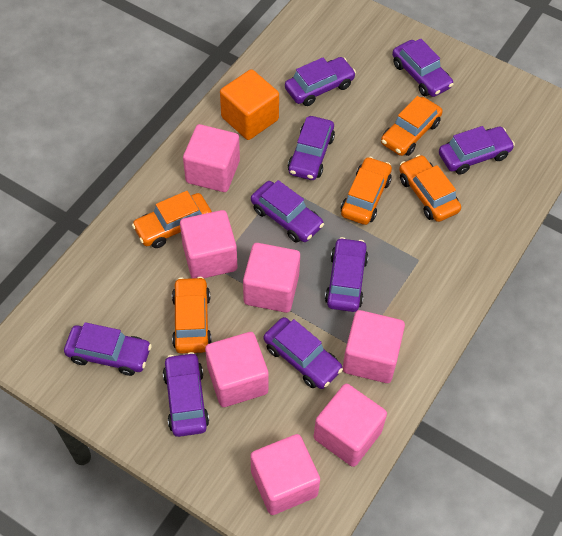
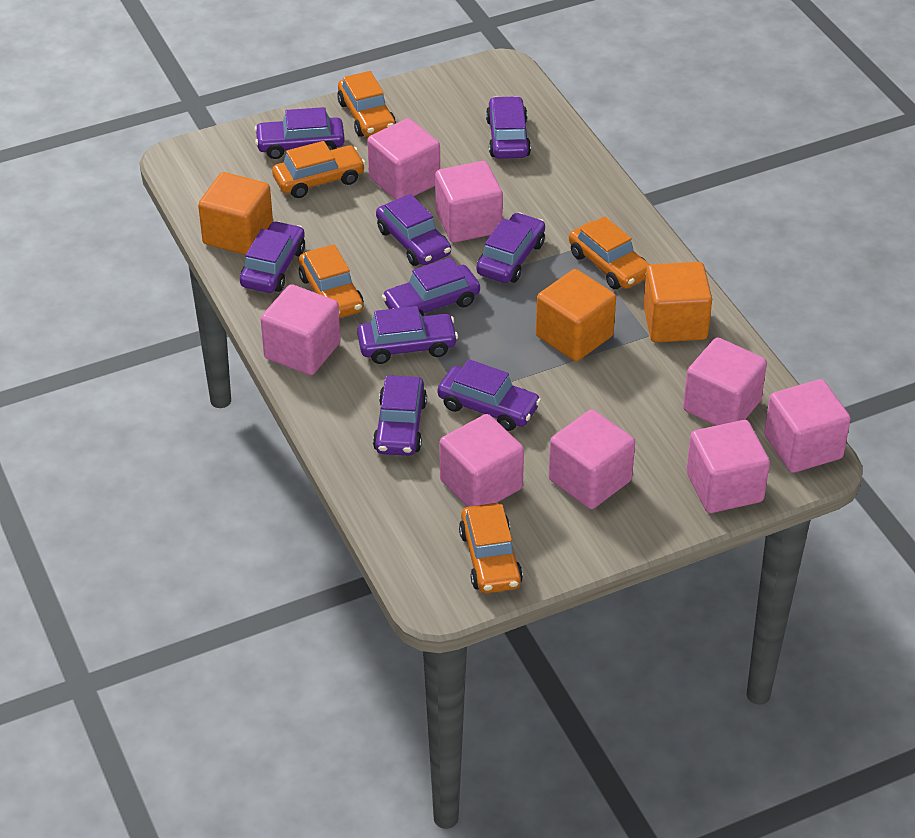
orange cube: [220,69,279,140] = 1 -> [198,172,273,255] [536,269,616,361] [643,262,712,342] = 3
pink cube: [180,210,237,278] [183,124,240,192] [205,332,269,407] [243,243,300,313] [250,434,320,515] [314,384,387,467] [343,310,405,383] = 7 -> [261,284,341,375] [367,118,440,200] [435,161,503,243] [440,414,524,507] [549,410,635,509] [683,337,767,426] [686,420,770,513] [764,379,851,473] = 8

